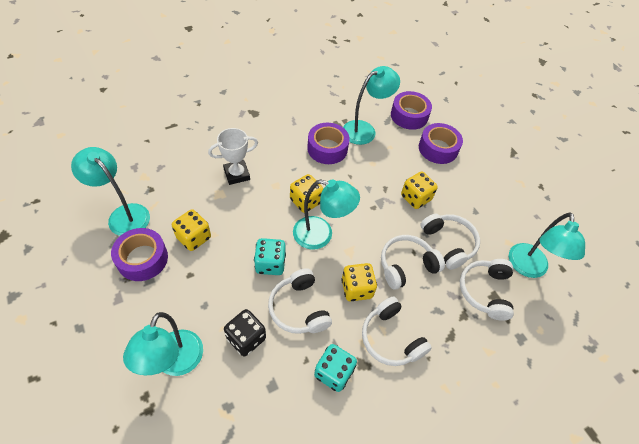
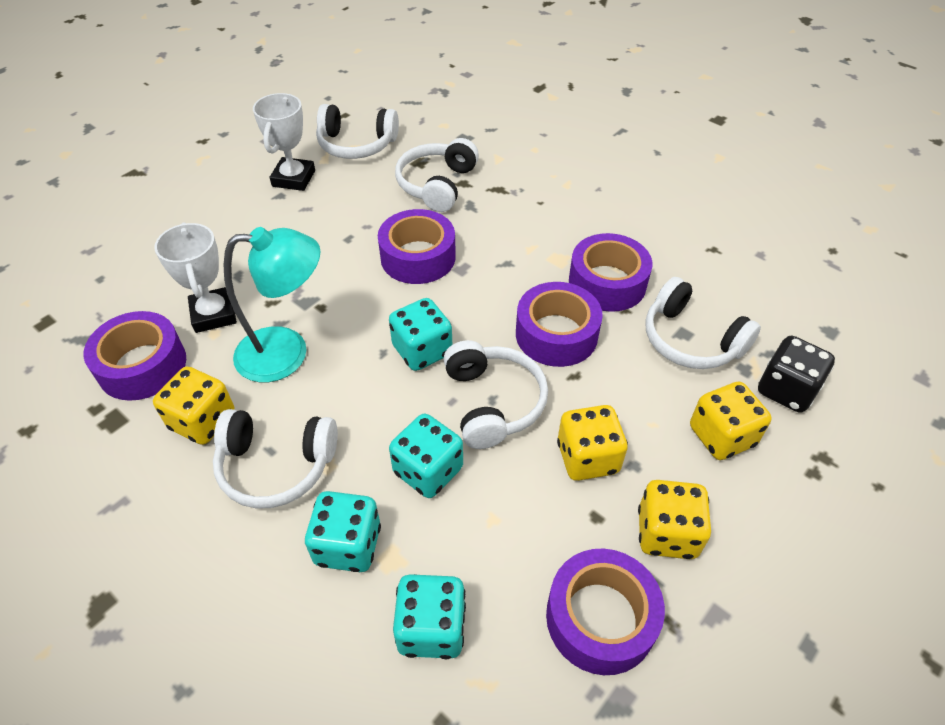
purple tape: [111,228,168,281] [307,123,349,164] [391,91,432,130] [419,123,463,164] = 4 -> [83,311,186,401] [378,209,456,284] [516,282,603,367] [546,548,665,675] [569,233,652,312] = 5
turquoise dice: [254,238,286,275] [314,344,357,392] = 2 -> [305,491,381,572] [389,298,452,371] [389,414,463,498] [393,574,466,659] = 4
turquoise lamp: [71,147,150,236] [123,312,203,376] [293,179,360,250] [343,66,400,145] [509,213,585,278] = 5 -> [224,227,321,382] = 1
white trophy: [208,128,258,185] = 1 -> [154,222,237,333] [253,93,315,191] = 2

